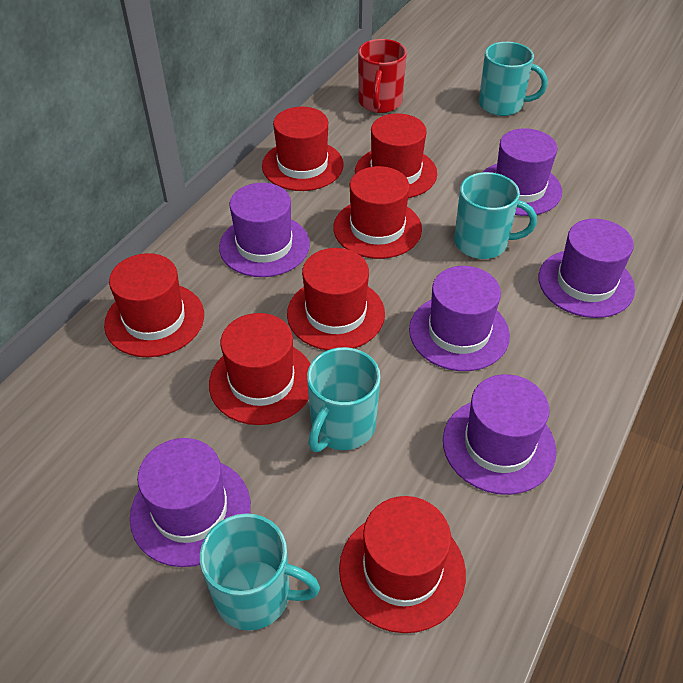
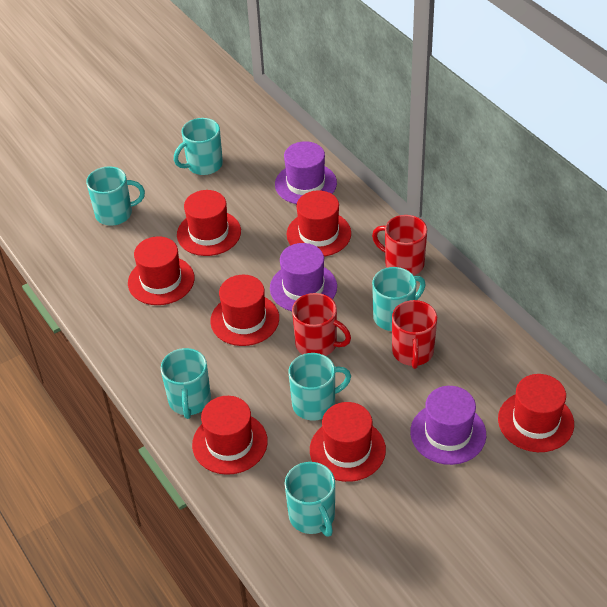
purple hat: [130,438,251,567] [219,183,310,277] [409,266,510,371] [443,374,556,495] [483,128,562,216] [538,219,635,318] = 6 -> [270,243,337,311] [275,141,337,204] [410,386,486,465] = 3
red mug: [358,39,407,113] = 1 -> [292,293,351,356] [372,215,427,275] [392,300,437,369] = 3
turquoise mug: [200,513,320,631] [307,347,380,452] [454,172,537,259] [479,42,547,116] = 4 -> [86,166,145,226] [161,348,211,419] [174,118,223,175] [284,462,335,537] [289,353,351,421] [372,267,425,331] = 6

